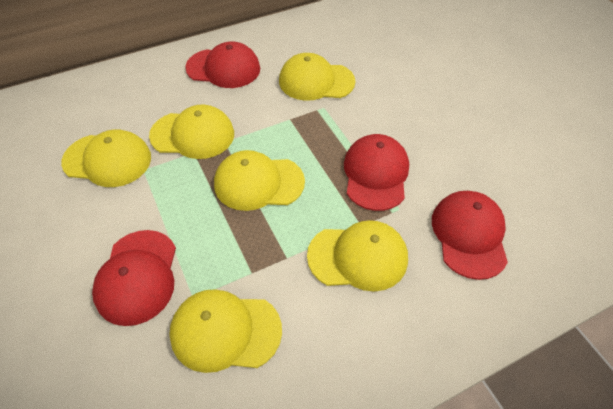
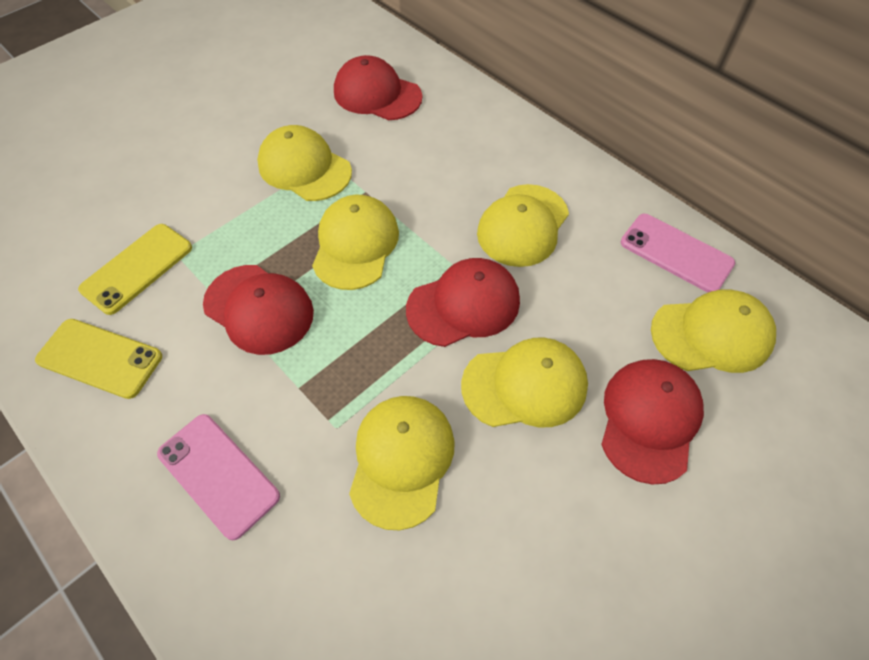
pink phone: none = 0 -> [157,414,280,540] [620,214,735,293] = 2
yellow phone: none = 0 -> [35,319,162,399] [78,224,192,315] = 2

